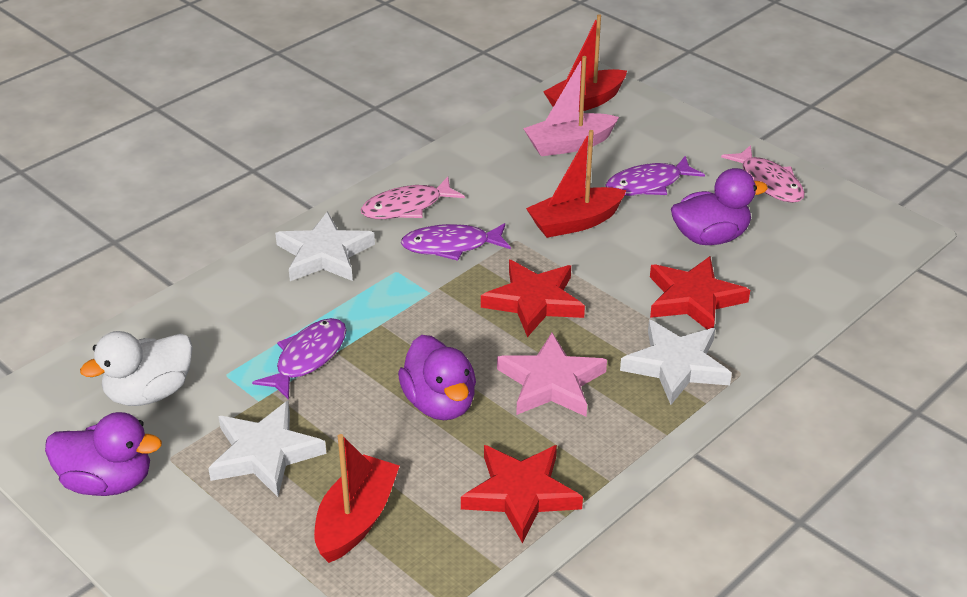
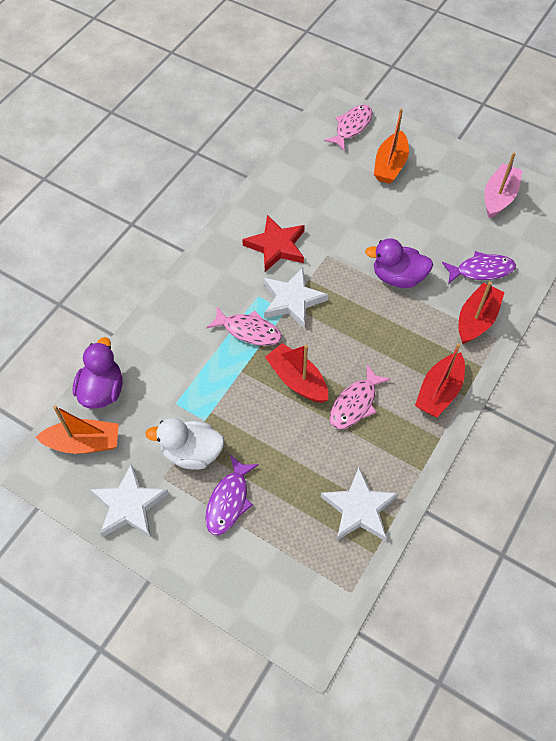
orange boat: none = 0 -> [36,405,119,454] [374,108,409,184] = 2
pink fish: [361,177,465,219] [721,145,805,203] = 2 -> [206,307,282,346] [324,105,372,151] [330,364,391,429] = 3
pink star: [497,333,607,416] = 1 -> none = 0
purple duck: [45,412,162,496] [398,335,476,420] [671,168,768,245] = 3 -> [73,337,122,409] [365,238,433,288] = 2
purple fish: [252,318,346,400] [401,223,511,261] [605,156,705,196] = 3 -> [205,455,259,535] [442,251,516,284] = 2
red star: [461,445,583,543] [481,260,585,337] [650,256,750,329] = 3 -> [242,215,305,272] = 1

